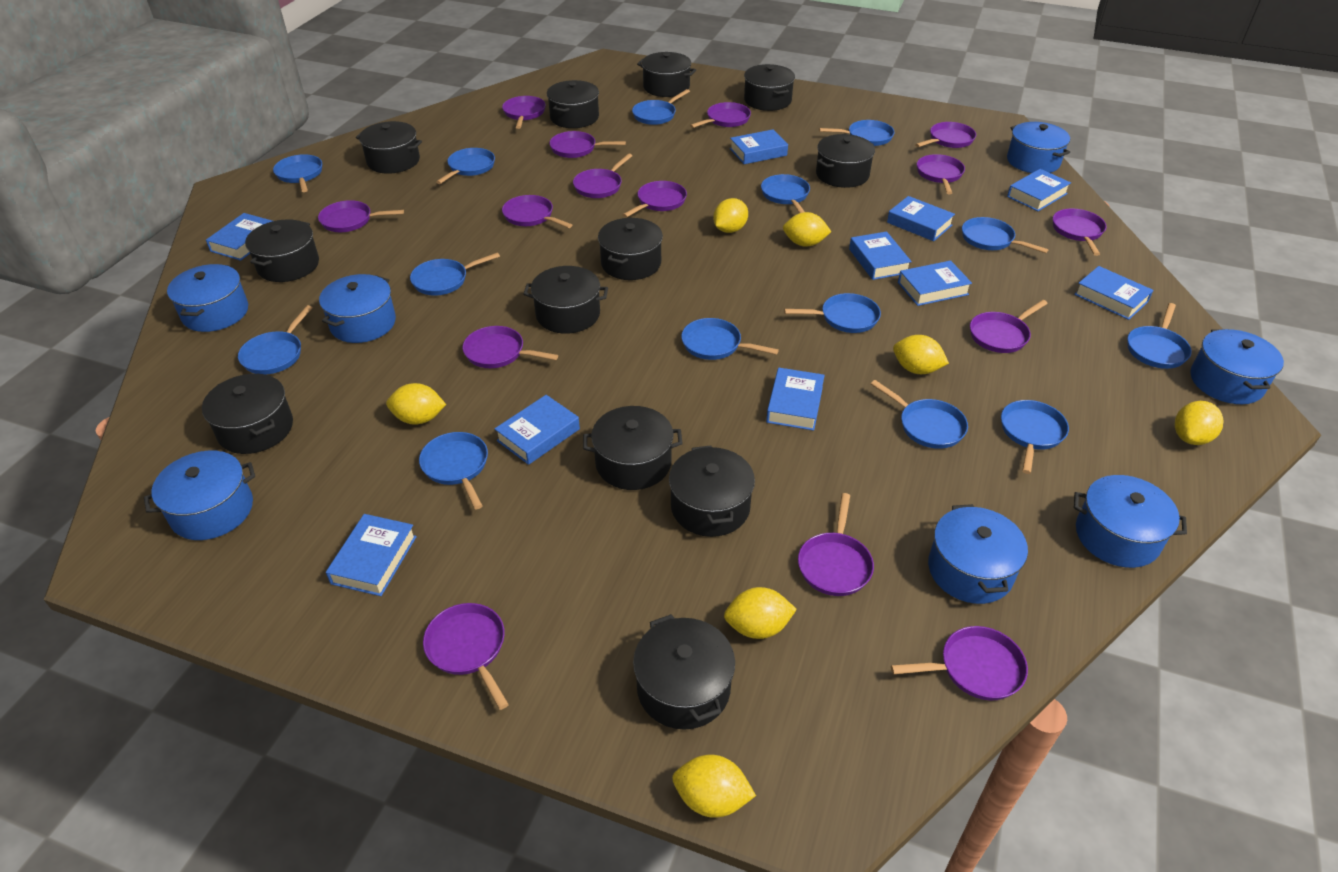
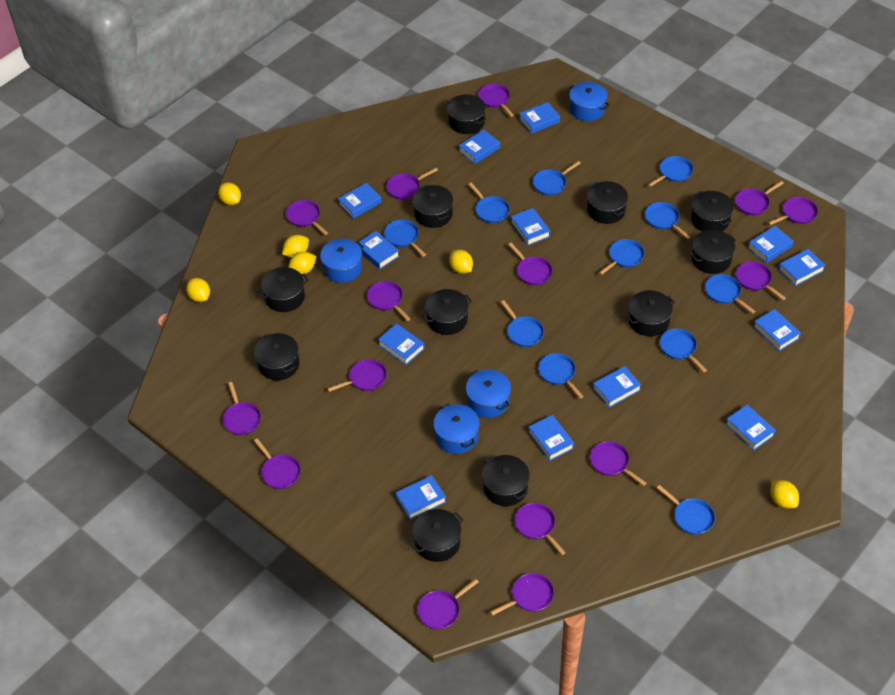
black pot: [202,374,293,454] [245,219,319,282] [356,121,422,174] [523,266,608,334] [547,80,599,128] [583,406,683,490] [598,218,663,280] [633,614,735,730] [637,52,696,97] [669,445,755,537] [744,64,795,111] [816,134,875,188] = 12 -> [254,333,300,380] [257,267,309,312] [410,509,463,562] [413,185,453,228] [422,289,472,335] [447,94,486,134] [482,455,530,506] [587,181,628,224] [626,290,675,336] [691,191,734,232] [691,230,736,274] = 11
blue book: [206,213,272,261] [326,514,417,596] [495,395,580,465] [730,129,788,164] [766,368,825,431] [849,231,912,280] [887,196,955,241] [898,260,972,306] [1007,169,1071,211] [1074,266,1153,320] = 10 -> [338,183,382,219] [358,231,400,269] [378,323,425,365] [396,475,446,520] [459,130,500,164] [511,208,551,246] [519,102,560,134] [528,415,575,461] [593,366,642,408] [726,404,776,450] [748,226,794,263] [753,309,801,351] [778,249,826,286] = 13
blue pan: [238,305,313,375] [273,154,322,192] [410,252,500,296] [419,432,488,510] [436,148,495,184] [632,89,690,125] [681,318,779,360] [761,174,810,213] [784,293,881,333] [819,120,894,146] [871,380,968,449] [962,217,1048,253] [1001,400,1069,474] [1127,303,1192,369] = 14 -> [384,220,426,257] [468,183,510,223] [501,300,544,347] [533,161,581,196] [538,353,584,398] [599,239,645,275] [645,202,690,239] [648,156,694,187] [657,485,715,535] [660,328,707,372] [705,274,755,314] = 11
blue pot: [144,451,255,540] [167,264,248,332] [319,274,396,343] [928,504,1028,604] [1007,122,1070,173] [1074,475,1187,568] [1190,329,1284,404] = 7 -> [319,239,364,283] [434,404,480,454] [466,370,511,418] [567,82,610,121] = 4
yellow lemon: [386,383,446,425] [672,755,756,818] [713,198,748,233] [724,587,797,639] [783,212,832,247] [893,335,949,374] [1175,401,1224,445] = 7 -> [186,278,210,302] [218,182,241,205] [282,235,309,258] [288,252,317,274] [449,250,473,274] [771,480,799,508] = 6

